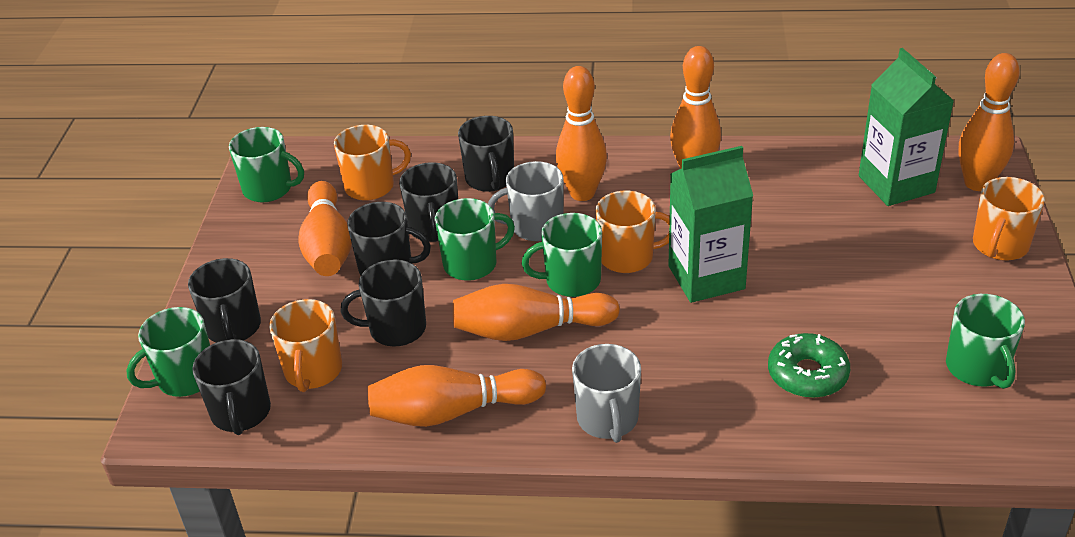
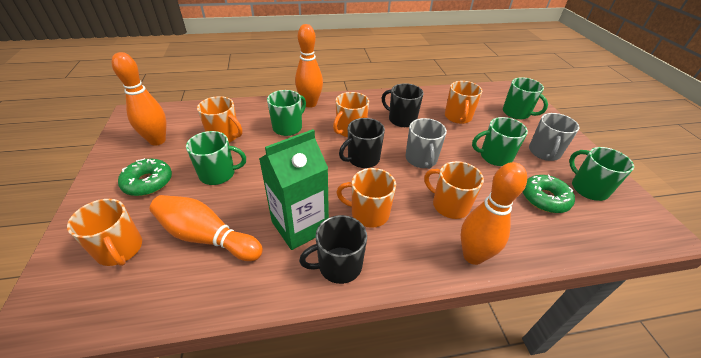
black mug: [188,258,261,343] [192,339,271,435] [341,260,426,346] [347,202,431,275] [399,162,458,242] [458,116,514,192] = 6 -> [299,215,367,284] [339,118,385,168] [382,83,424,127] = 3
green carton: [668,146,753,303] [859,48,954,206] = 2 -> [259,129,329,250] = 1
green donut: [768,333,850,398] = 1 -> [118,158,172,196] [523,175,575,213] = 2
orange bowling pin: [298,181,352,276] [368,365,546,427] [453,284,620,341] [556,66,607,201] [670,46,721,169] [959,53,1020,191] = 6 -> [112,52,166,146] [150,195,263,261] [295,24,323,108] [461,162,527,265] = 4
orange mug: [269,299,342,392] [334,125,411,201] [596,191,670,273] [973,177,1045,261] = 4 -> [67,199,142,266] [197,96,242,143] [333,92,369,137] [336,168,396,228] [424,161,484,219] [445,81,482,124] = 6

